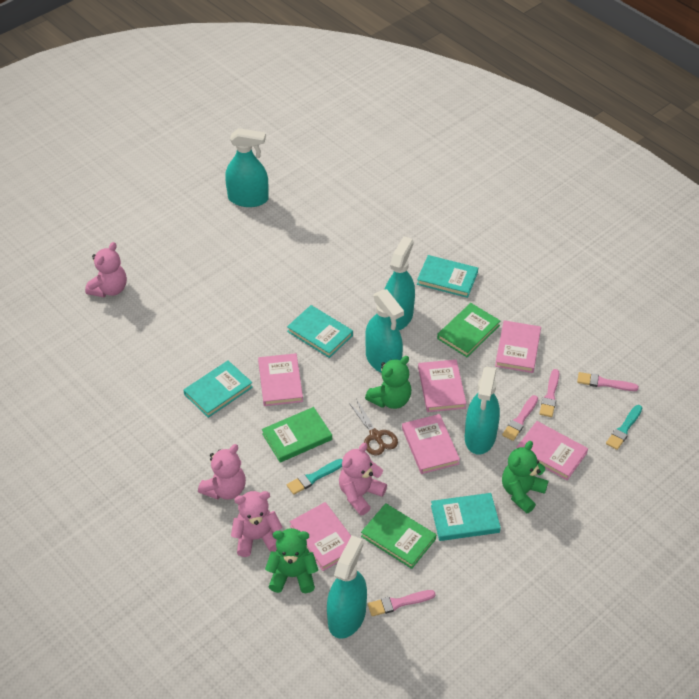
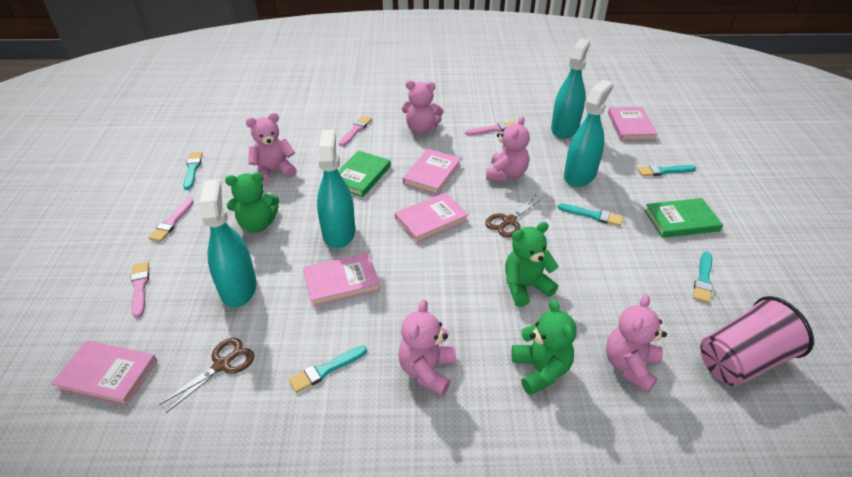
brown scissors: [349,399,398,456] = 1 -> [159,338,254,413] [485,194,543,237] = 2
green book: [262,407,332,463] [361,503,436,569] [437,303,500,357] = 3 -> [338,151,391,197] [644,198,723,238] = 2
pink book: [258,353,303,406] [290,502,351,571] [402,414,460,474] [418,359,467,412] [495,320,541,373] [516,421,588,480] = 6 -> [51,340,157,406] [303,253,380,307] [395,192,468,243] [403,149,461,195] [608,107,658,141] = 5
pink cup: none = 0 -> [700,296,814,386] = 1
pink teddy bear: [85,242,127,297] [198,444,246,500] [231,491,283,557] [339,443,387,516] = 4 -> [246,113,297,184] [398,299,456,396] [402,80,444,134] [486,116,530,181] [606,295,667,393] = 5
turquoise book: [184,360,253,418] [287,305,353,358] [417,255,478,298] [431,493,501,541] = 4 -> none = 0
turquoise brush: [287,459,343,495] [606,405,642,450] = 2 -> [183,152,203,190] [288,345,367,393] [557,203,623,226] [637,165,696,176] [693,252,713,303] = 5
turquoise spray bottle: [225,128,269,207] [327,536,367,639] [365,289,404,373] [384,236,415,330] [465,366,500,455] = 5 -> [200,179,257,308] [317,130,355,248] [551,38,590,138] [564,80,613,187] = 4

